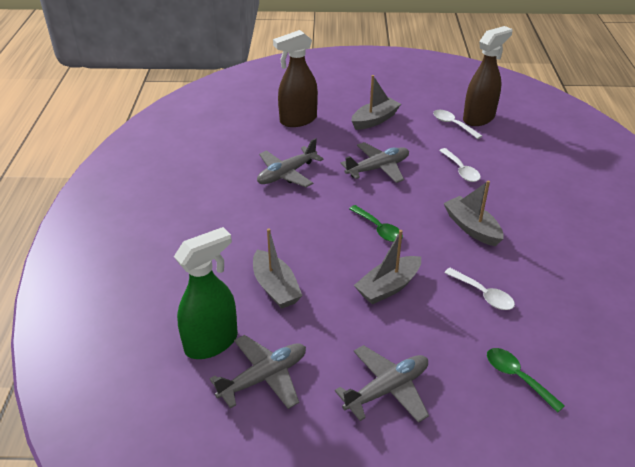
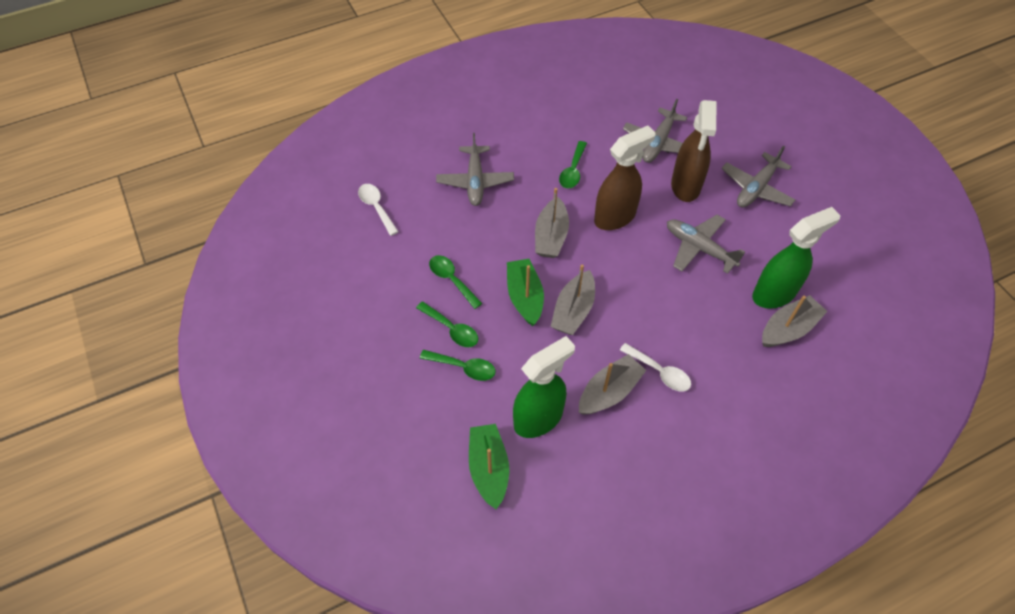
green boat: none = 0 -> [469,424,509,509] [507,259,544,326] = 2
green spoon: [349,205,403,242] [487,348,565,413] = 2 -> [416,301,478,347] [420,350,496,381] [429,255,482,309] [559,141,587,188] = 4
green spray bottle: [174,227,238,359] = 1 -> [513,336,575,438] [752,207,841,309] = 2
white spoon: [433,110,482,139] [439,148,481,182] [444,268,515,310] = 3 -> [358,184,399,236] [620,343,691,392] = 2

